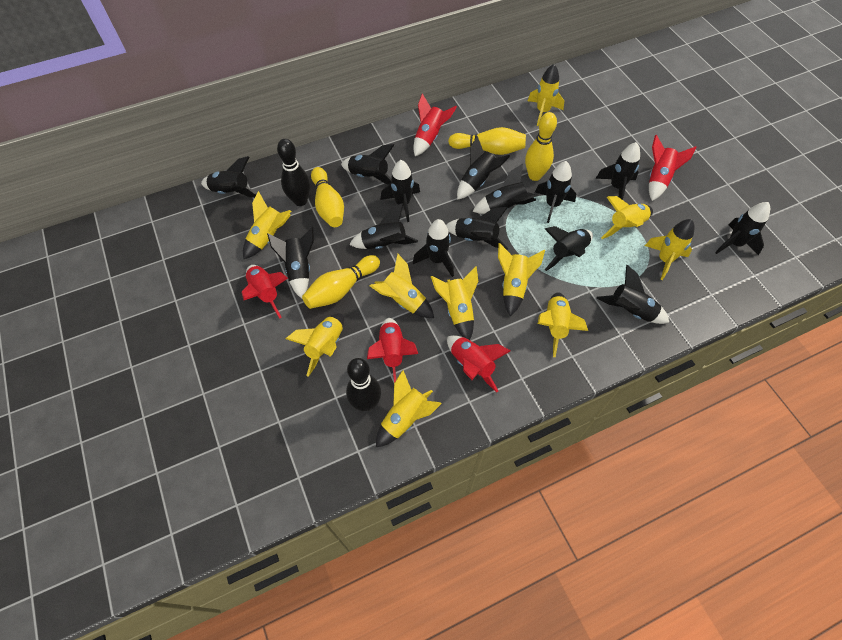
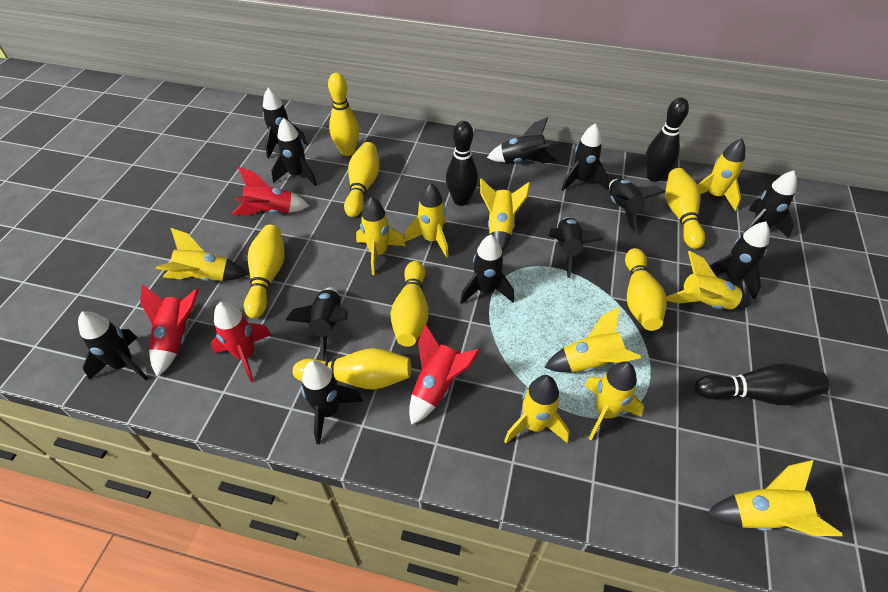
black bowling pin: [277,139,310,206] [346,358,381,411] = 2 -> [446,121,478,206] [645,97,689,182] [695,363,829,405] = 3
black rocket: [201,156,257,198] [267,227,314,299] [341,144,394,185] [349,203,418,249] [380,160,420,222] [413,219,454,277] [446,207,508,250] [457,136,510,200] [473,164,536,214] [535,161,576,223] [545,226,593,271] [595,142,640,200] [596,265,669,324] [715,202,770,255] = 14 -> [78,311,149,381] [263,88,307,159] [271,118,317,186] [286,287,348,361] [301,360,363,445] [460,235,514,304] [487,117,557,163] [548,217,603,278] [561,123,608,191] [609,179,666,233] [710,221,770,299] [742,171,797,238] = 12
red rocket: [242,265,288,318] [367,318,418,383] [413,93,457,156] [447,335,511,392] [649,135,697,201] = 5 -> [140,284,199,377] [211,302,272,382] [232,167,309,216] [409,324,480,425] = 4
yellow bowling pin: [302,255,380,309] [311,167,344,227] [448,127,526,155] [525,112,557,181] = 4 -> [244,225,285,318] [293,348,411,390] [328,73,359,156] [344,142,379,217] [391,261,429,347] [625,248,667,331] [665,168,705,249] = 7

